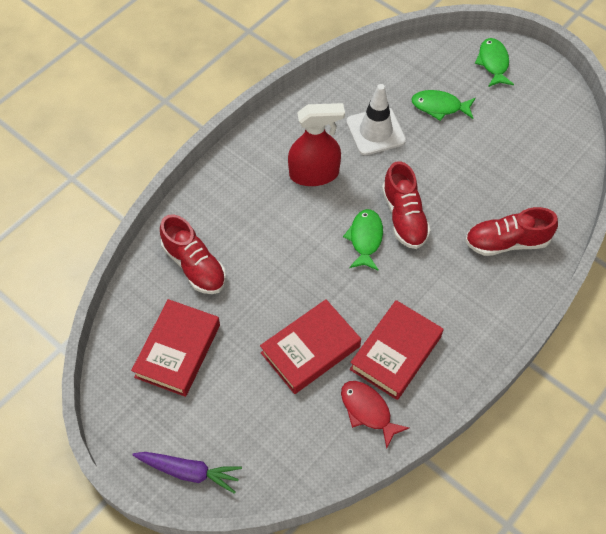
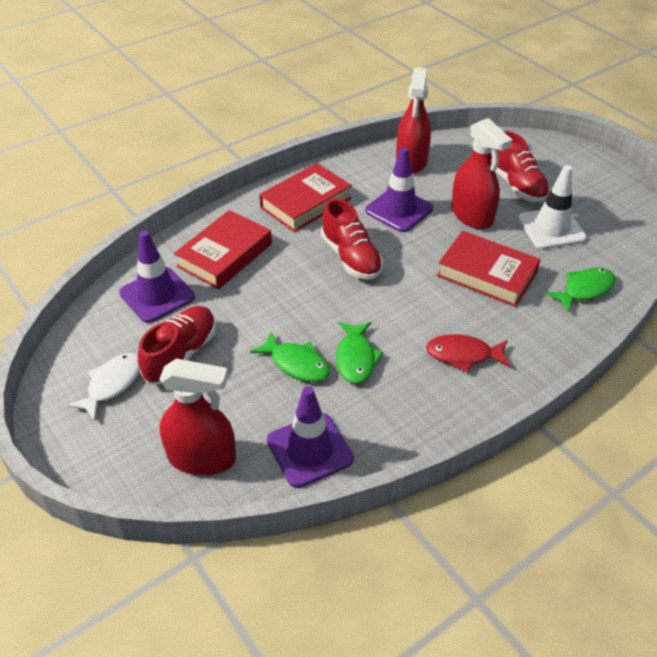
purple carrot: [132,452,242,494] = 1 -> none = 0
purple traffic cone: none = 0 -> [119,231,195,323] [267,386,354,488] [365,147,433,232] = 3
red spray bottle: [288,103,345,186] = 1 -> [159,358,236,475] [396,67,431,174] [451,118,512,229] = 3
white fish: none = 0 -> [67,353,140,421] = 1

